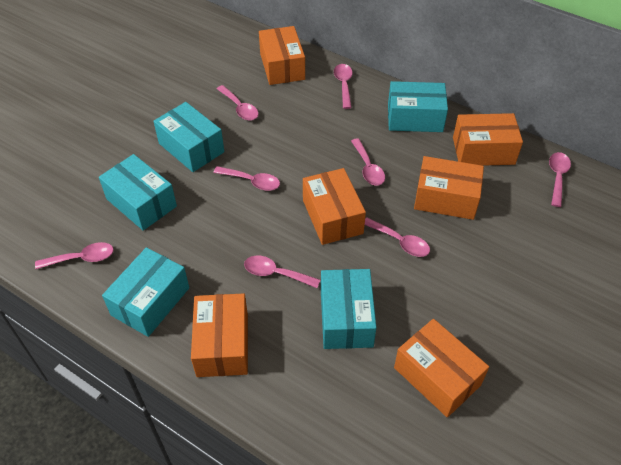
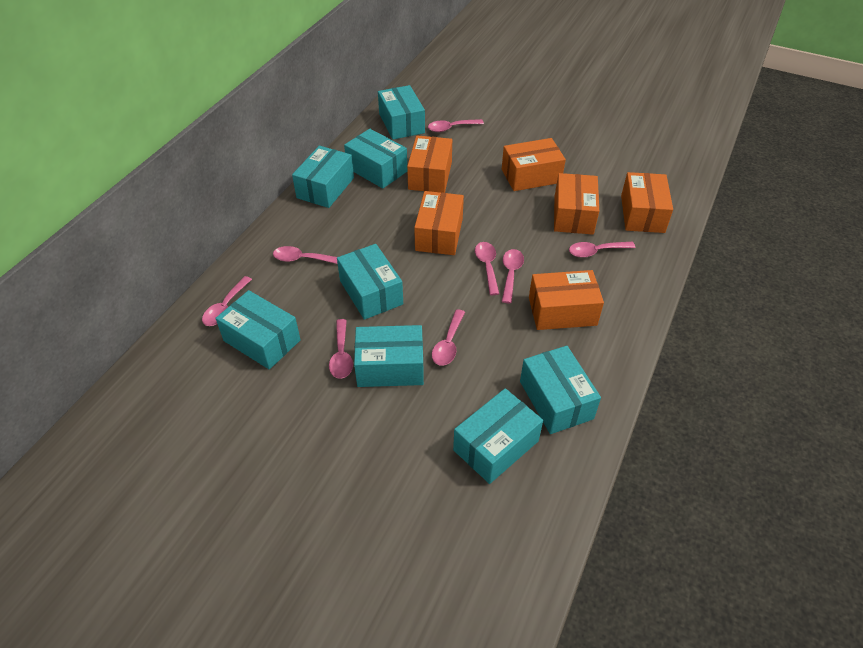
turquoise box: [99,154,177,231] [102,247,189,337] [153,102,224,172] [321,269,377,349] [388,81,448,132] = 5 -> [215,290,301,370] [292,146,354,208] [337,244,403,320] [344,129,407,189] [354,325,424,387] [378,85,425,140] [453,388,543,484] [520,346,601,434] = 8

